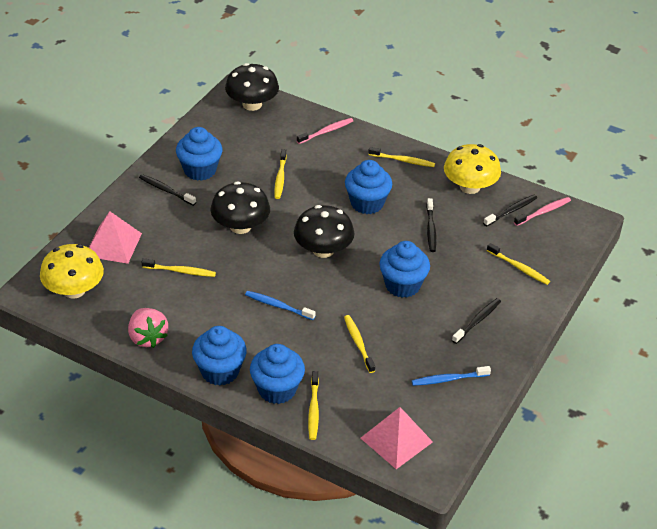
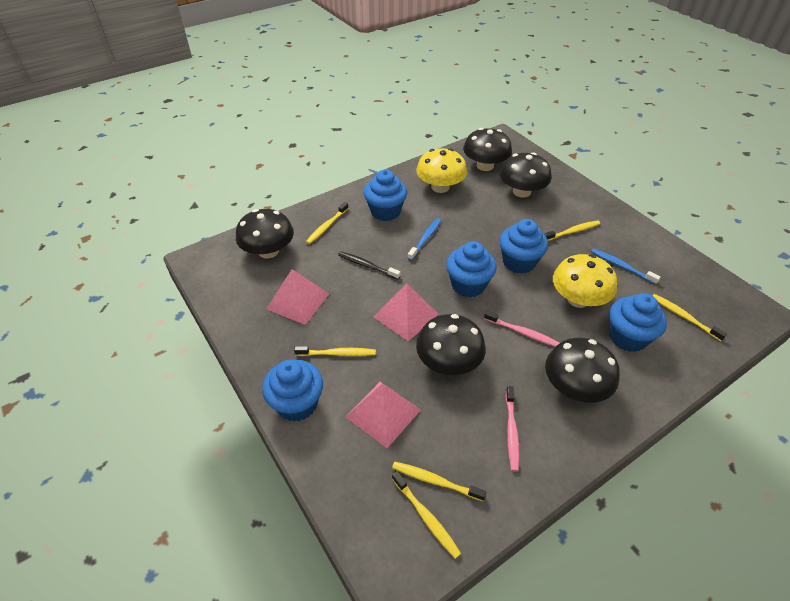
black mushroom: [210,181,270,234] [225,63,279,111] [294,205,354,258] = 3 -> [236,209,294,258] [416,314,486,375] [463,128,512,171] [500,152,552,198] [545,338,620,403] = 5
black toothbrush: [139,174,196,206] [426,198,437,252] [452,298,501,344] [483,195,537,226] = 4 -> [338,251,401,280] = 1
pink pyramid: [89,211,142,264] [361,407,433,469] = 2 -> [266,269,329,325] [346,382,421,448] [373,283,438,342] = 3
pink strawberry: [128,308,168,348] = 1 -> none = 0

